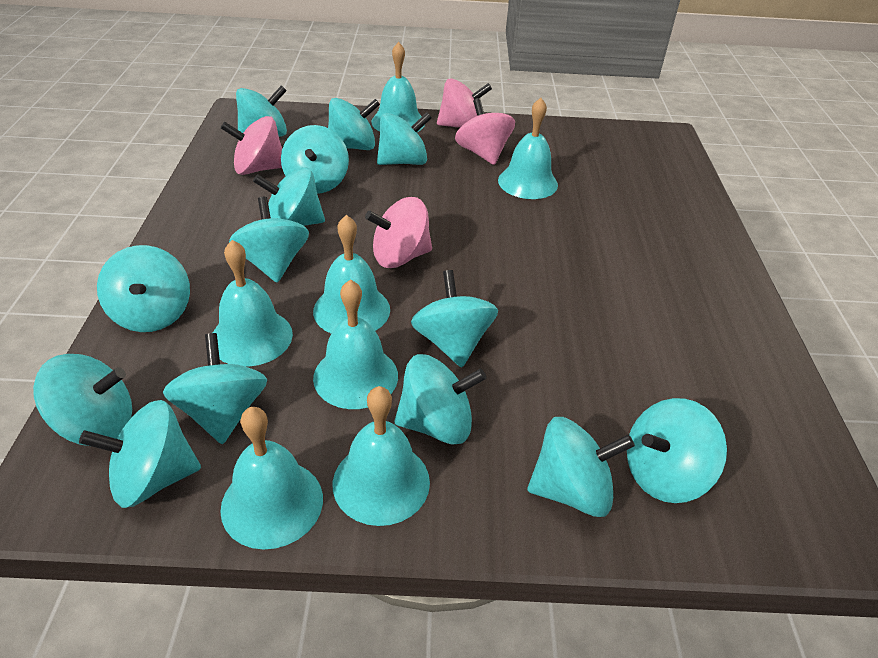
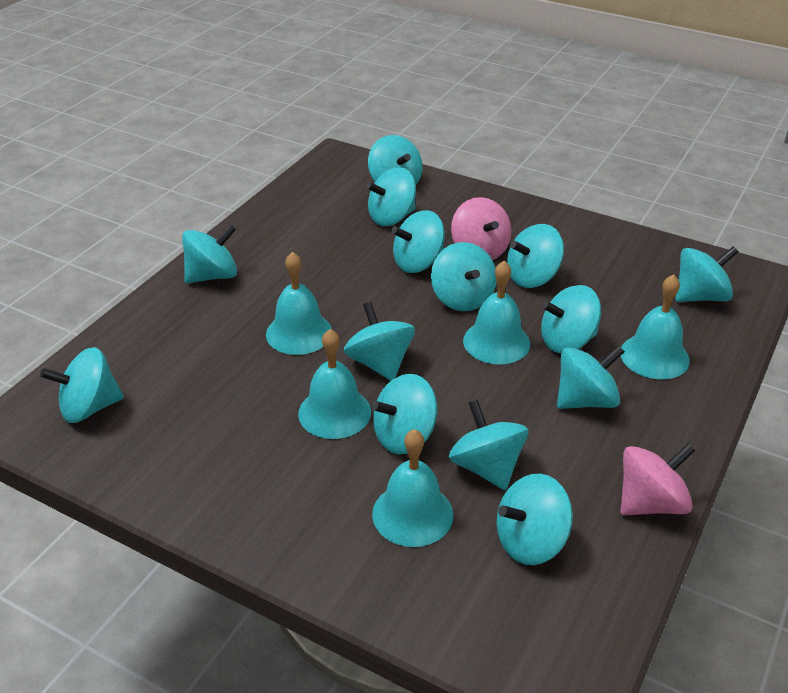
pink spinning top: [221,116,282,175] [365,197,432,268] [437,78,492,128] [455,98,515,165] = 4 -> [451,197,511,260] [620,443,696,516] = 2
turquoise bell: [213,240,293,367] [220,407,323,550] [313,215,390,333] [313,279,398,409] [333,386,430,526] [371,42,425,132] [498,98,558,199] = 7 -> [266,252,332,355] [298,329,371,439] [372,429,453,547] [463,261,530,365] [621,274,690,380] = 5

